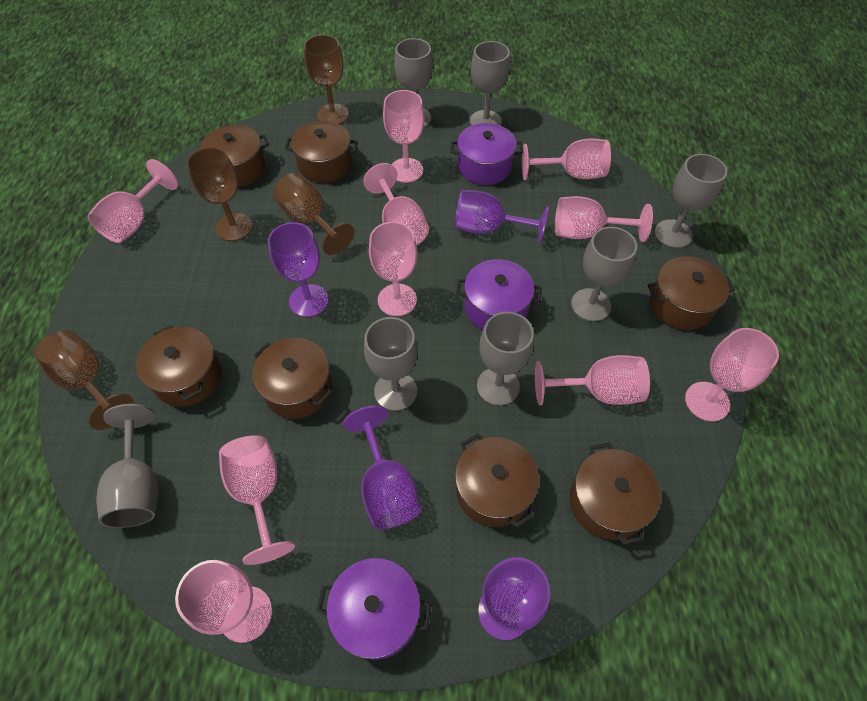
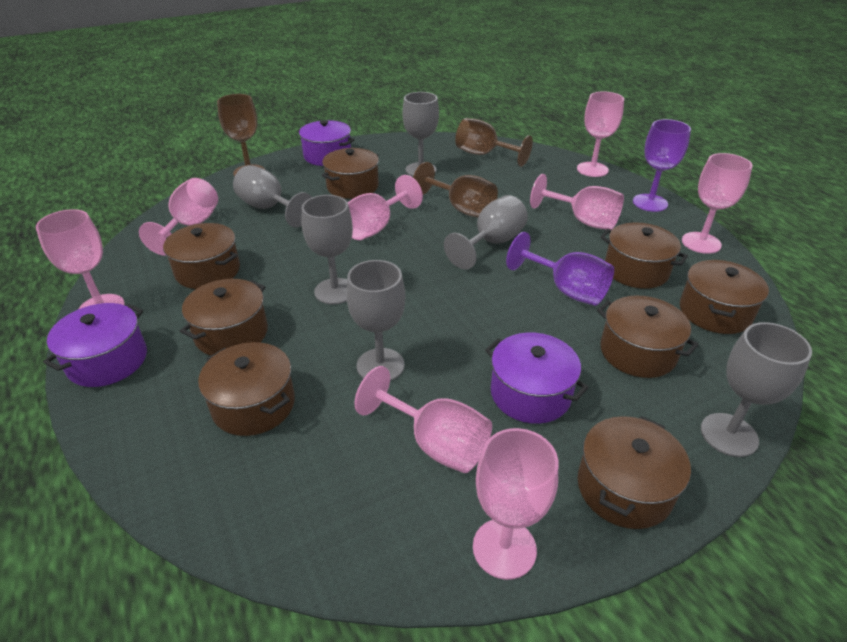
brown goblet: [34,330,134,430] [186,147,252,241] [273,173,354,255] [304,35,349,124] = 4 -> [217,94,265,177] [413,162,498,218] [455,118,533,167] = 3
brown pot: [136,325,222,407] [200,125,269,187] [253,338,332,419] [285,121,358,183] [455,433,539,528] [570,443,661,545] [647,256,735,330] = 7 -> [163,223,240,289] [180,279,268,356] [198,342,295,436] [322,148,379,199] [577,416,691,529] [597,296,699,378] [600,222,688,289] [680,260,769,334] = 8
grey goblet: [96,404,158,528] [364,317,418,411] [394,38,433,128] [470,41,510,126] [477,312,534,406] [571,227,637,321] [655,154,727,248] = 7 -> [233,165,312,227] [302,195,353,305] [346,260,405,381] [402,92,439,176] [444,195,528,269] [701,322,812,457] = 6
pink goblet: [87,159,178,243] [175,560,272,643] [219,435,295,565] [363,163,429,245] [369,222,417,316] [383,90,425,183] [522,138,611,180] [535,355,650,405] [555,196,653,242] [685,328,779,421] = 10 -> [36,209,125,309] [139,178,218,256] [348,175,423,240] [354,366,492,473] [473,428,558,580] [530,174,624,230] [577,91,624,177] [682,153,753,254] = 8
purple goblet: [268,222,329,317] [343,405,421,529] [455,190,549,244] [478,557,550,640] = 4 -> [506,232,614,306] [633,119,691,212] = 2

